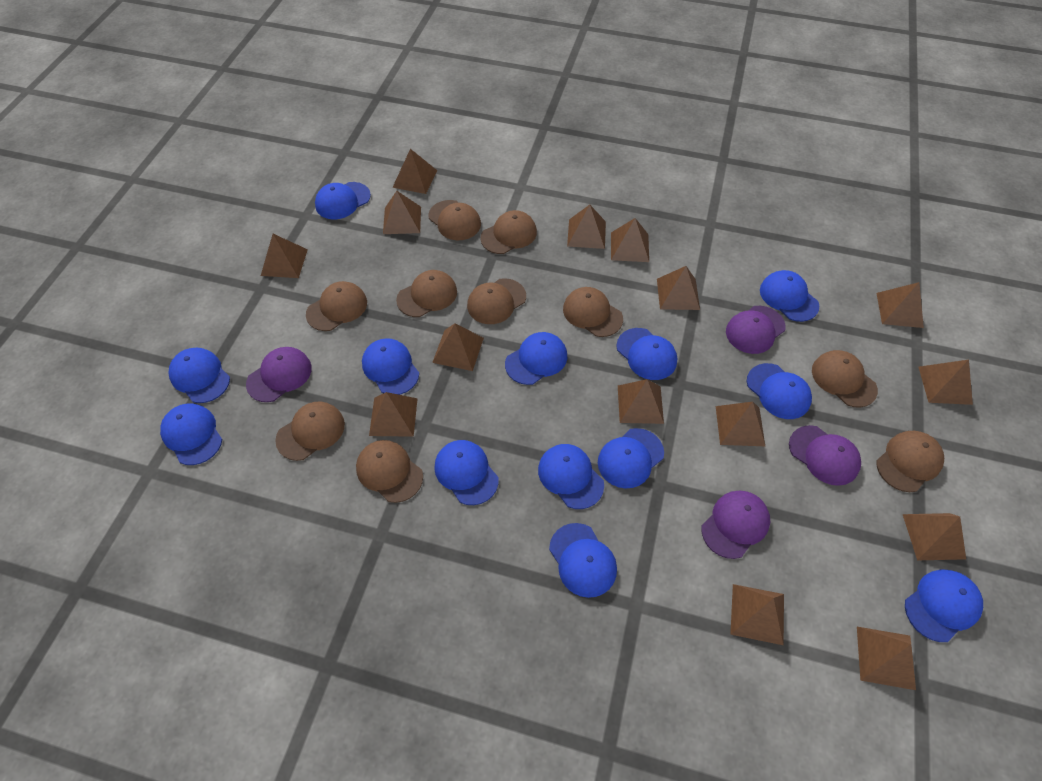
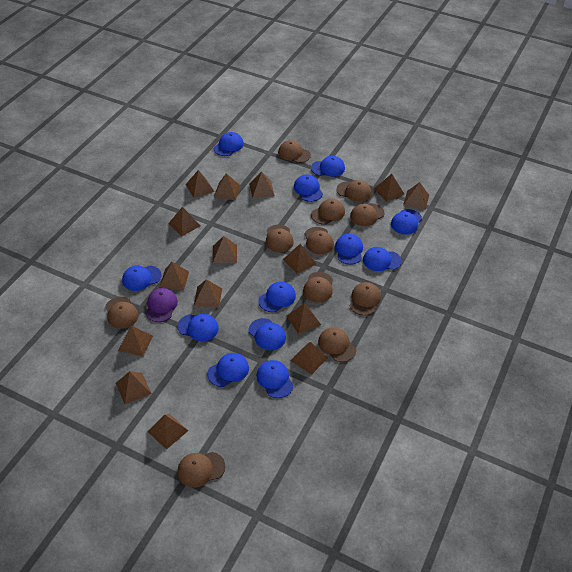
blue cap: [160,403,222,465] [168,348,230,403] [315,182,371,219] [362,338,419,395] [434,440,499,505] [505,332,567,385] [538,444,604,509] [549,523,617,598] [598,428,664,488] [616,328,677,380] [747,363,812,419] [760,270,819,322] [905,569,983,642] = 13 -> [122,265,161,291] [177,314,219,341] [207,353,249,387] [214,132,244,156] [249,318,286,350] [257,360,294,398] [258,281,296,312] [294,175,323,202] [311,156,345,177] [335,234,363,265] [363,247,402,271] [391,209,422,235] = 12
brown cap: [275,401,345,461] [306,281,367,331] [356,440,423,503] [396,270,457,317] [428,200,481,240] [467,278,526,324] [480,210,537,254] [563,287,623,337] [812,350,878,408] [876,431,944,492] = 10 -> [105,297,139,329] [177,452,225,487] [266,225,294,252] [278,140,311,163] [303,272,333,303] [305,227,334,254] [311,199,345,225] [318,327,356,362] [336,180,371,202] [349,282,381,316] [350,203,384,226] = 11
purple cap: [246,347,312,402] [702,491,770,559] [726,306,786,354] [789,425,861,486] = 4 -> [146,288,178,322] = 1

